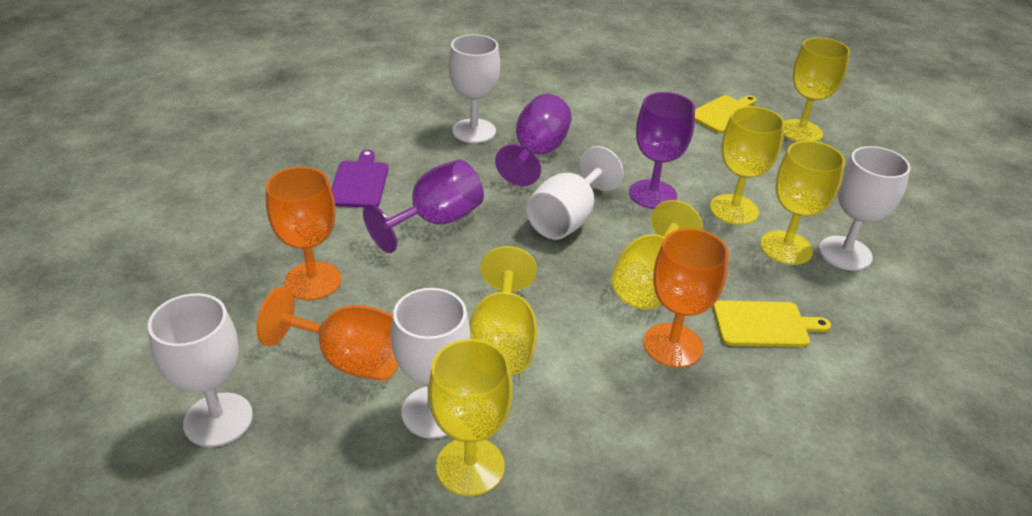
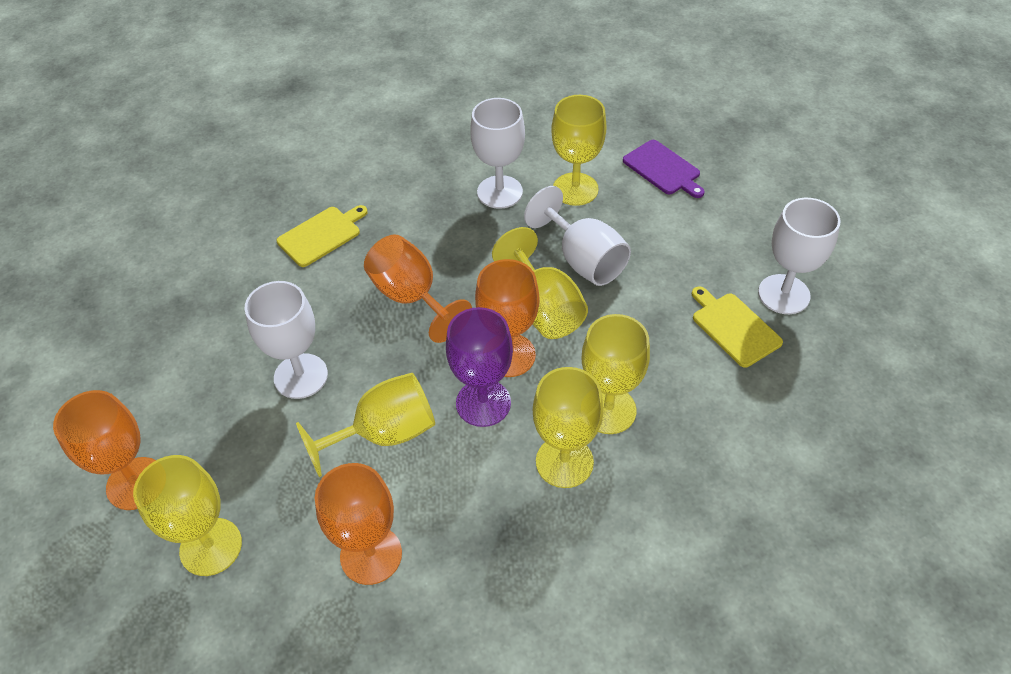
orange goblet: [256,286,398,381] [266,167,341,300] [643,228,729,368] = 3 -> [53,390,156,510] [315,463,402,585] [364,235,472,343] [475,259,539,377] = 4
purple goblet: [363,159,484,253] [495,94,572,186] [629,92,695,209] = 3 -> [446,307,513,427] = 1
white goblet: [148,293,253,447] [391,288,471,439] [449,34,500,143] [526,146,624,240] [819,146,910,271] = 5 -> [245,281,328,399] [470,98,525,209] [524,186,631,286] [758,198,841,314] = 4

